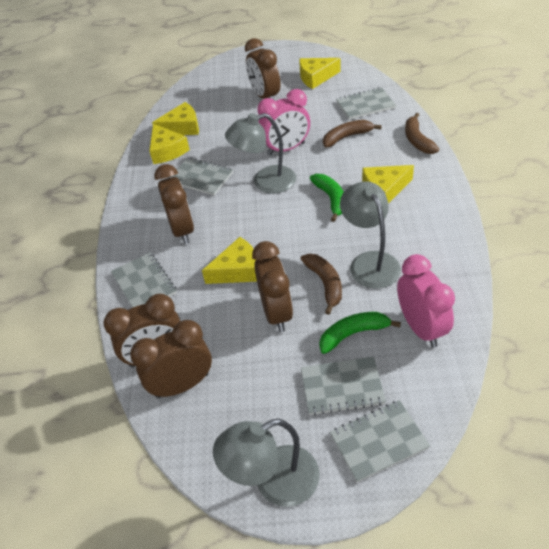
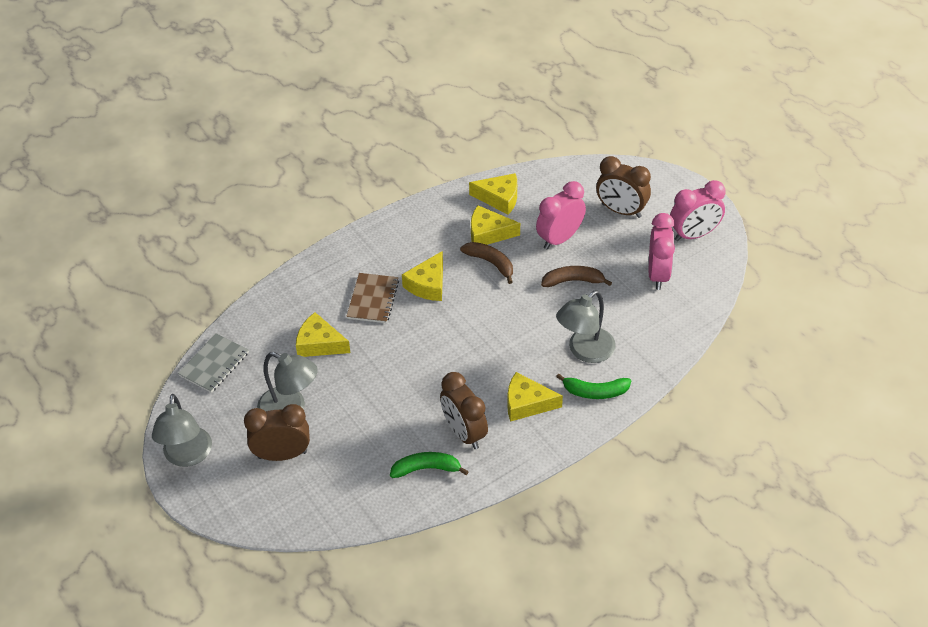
brown banana: [301,254,342,315] [323,120,382,147] [405,113,439,154] = 3 -> [460,242,513,284] [541,266,612,287] = 2
brown clock: [104,294,181,368] [130,320,212,398] [154,164,194,244] [245,38,281,100] [252,241,293,332] = 5 -> [244,404,310,461] [440,372,488,449] [596,156,651,218] = 3
brown notebook: none = 0 -> [346,273,399,323] = 1
grey notebook: [111,252,177,308] [170,158,233,195] [301,357,386,416] [330,400,430,482] [336,87,396,120] = 5 -> [178,333,249,393] = 1
pink clock: [258,89,310,155] [397,254,455,348] = 2 -> [536,181,586,249] [649,213,675,290] [670,180,725,241] = 3

